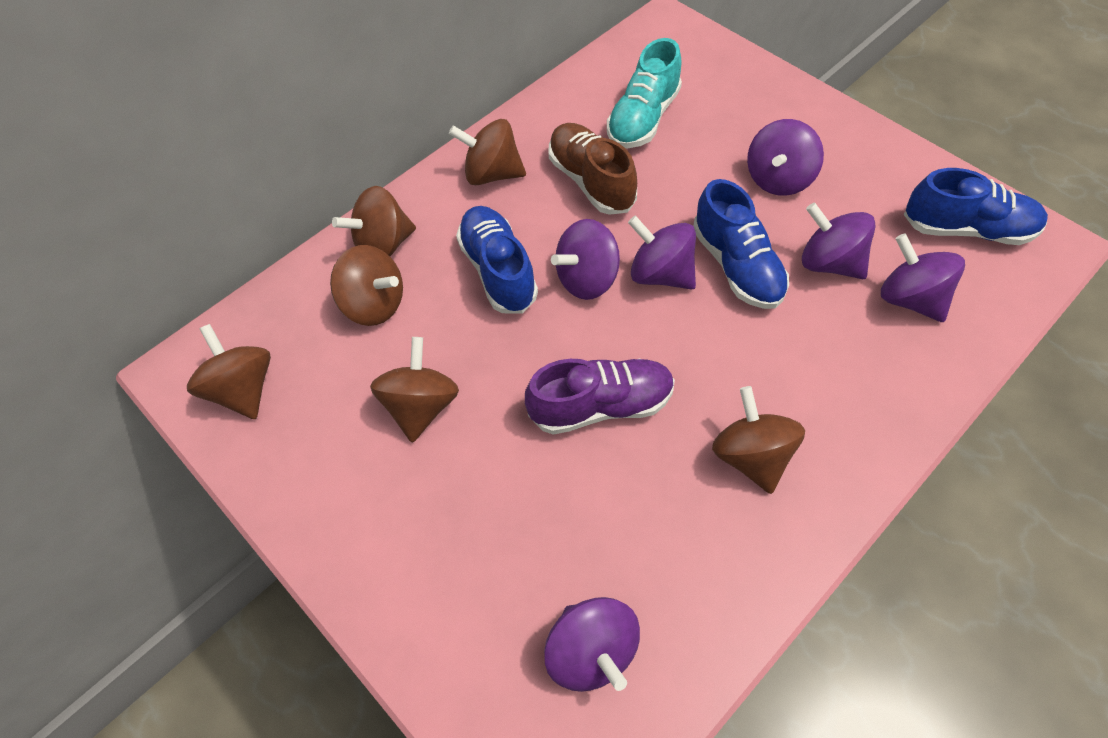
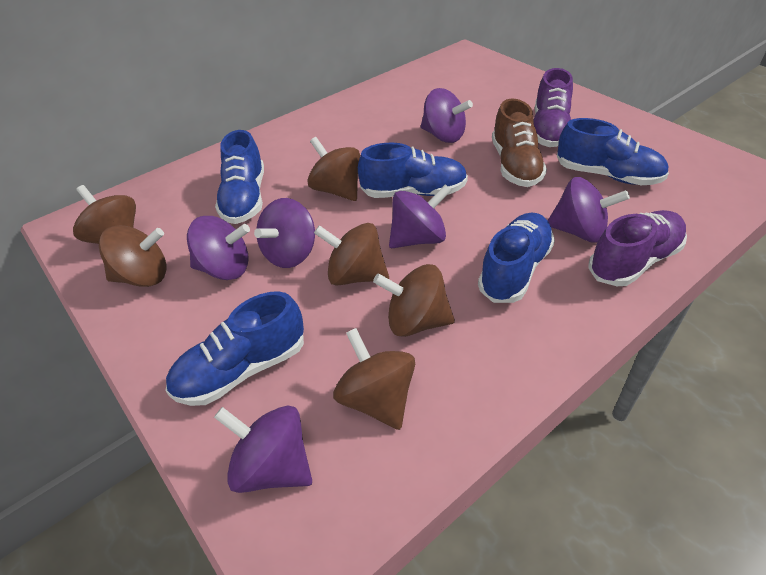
blue shoe: [456,206,538,314] [693,179,789,309] [904,168,1048,245] = 3 -> [165,291,304,406] [215,130,264,224] [358,143,468,198] [478,213,555,303] [557,118,669,185] = 5
purple shoe: [525,359,675,434] = 1 -> [534,68,573,147] [588,210,687,286] = 2
turquoise shoe: [607,38,682,148] = 1 -> none = 0

